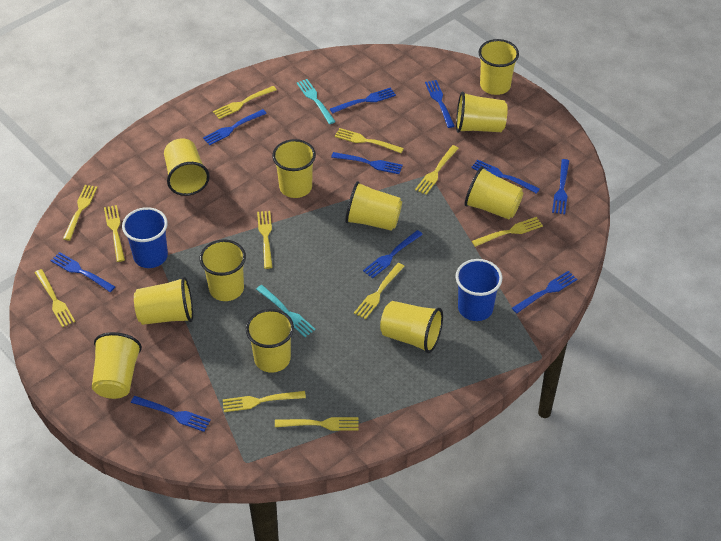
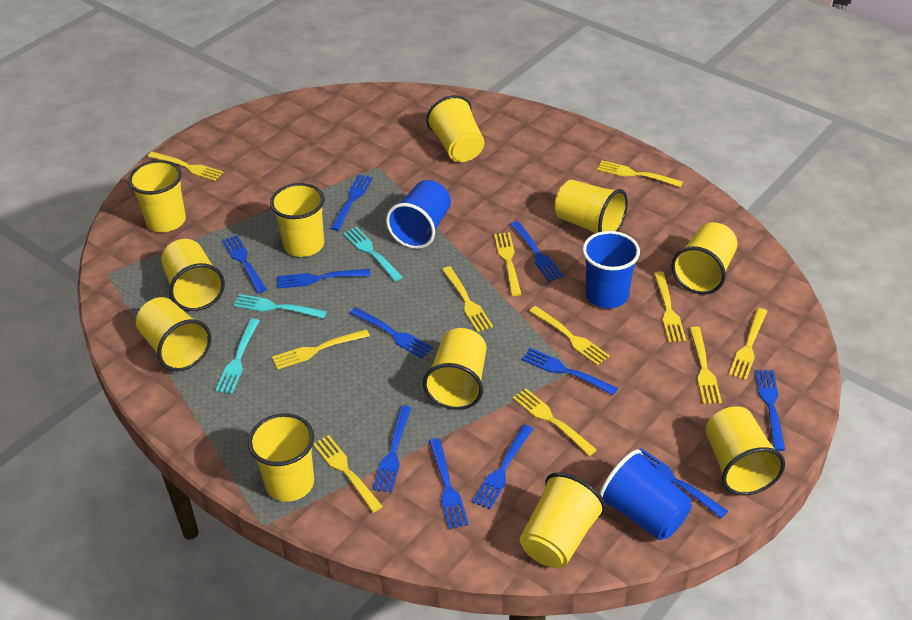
blue cup: [122,207,168,268] [456,259,502,321] = 2 -> [386,180,451,249] [582,231,640,308] [599,449,692,540] = 3
blue fork: [50,252,115,292] [131,396,211,432] [203,109,267,145] [330,87,396,114] [331,152,403,174] [363,230,423,278] [425,80,455,128] [471,159,540,194] [512,271,577,313] [552,159,569,214] = 10 -> [222,235,267,293] [277,269,370,289] [330,175,373,231] [350,307,433,358] [373,406,411,493] [429,438,469,529] [472,425,533,509] [510,221,564,282] [522,348,618,395] [640,448,728,518] [755,370,785,451] = 11
turquoise fork: [256,285,316,337] [297,79,336,124] = 2 -> [215,319,260,394] [233,294,327,319] [343,227,403,281] = 3

